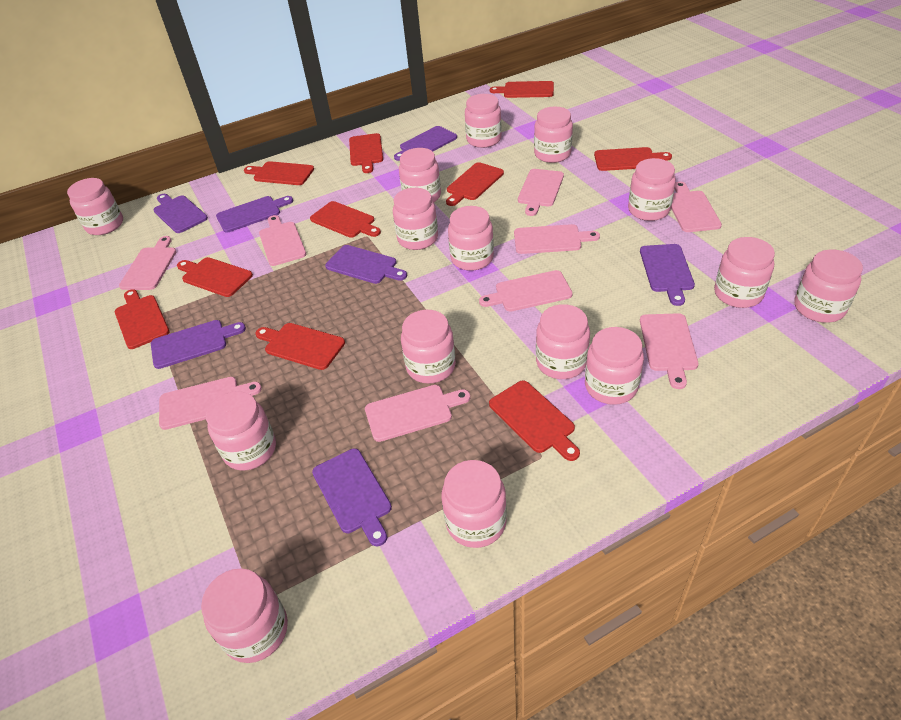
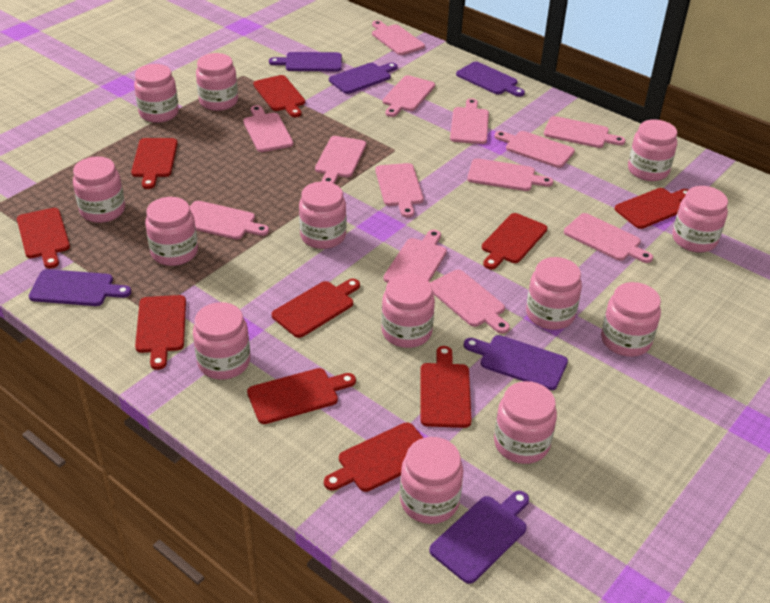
pink cutting board: [119,236,176,290] [159,377,262,430] [259,215,306,266] [365,385,470,442] [479,270,573,312] [514,224,600,254] [518,169,564,216] [640,313,698,389] [671,182,722,232] = 9 -> [190,201,269,240] [243,105,293,152] [315,136,366,184] [372,20,425,55] [375,163,424,218] [383,75,435,117] [383,230,447,283] [430,269,510,334] [450,98,489,144] [467,158,553,191] [494,131,575,168] [544,116,625,148] [564,213,653,263] = 13
pink jar: [67,178,123,235] [201,568,288,663] [206,391,276,471] [393,188,438,250] [399,148,441,202] [401,310,456,384] [441,460,507,548] [448,206,494,271] [465,94,502,148] [534,107,573,163] [536,304,590,379] [585,327,644,405] [628,158,676,221] [714,237,775,308] [794,250,863,323] = 15 -> [73,156,125,223] [134,64,179,123] [145,197,198,266] [193,302,250,380] [196,53,238,111] [299,182,346,249] [381,273,435,348] [400,437,463,524] [494,381,557,464] [526,257,582,330] [601,282,661,357] [628,119,677,181] [672,186,728,253] = 13
purple cutting board: [151,320,246,369] [153,194,208,233] [216,196,293,233] [312,448,392,546] [325,245,407,284] [394,126,457,161] [640,244,695,306] = 7 -> [29,269,131,306] [269,52,342,71] [329,62,398,94] [429,491,529,584] [456,61,525,97] [464,335,568,390] = 6

